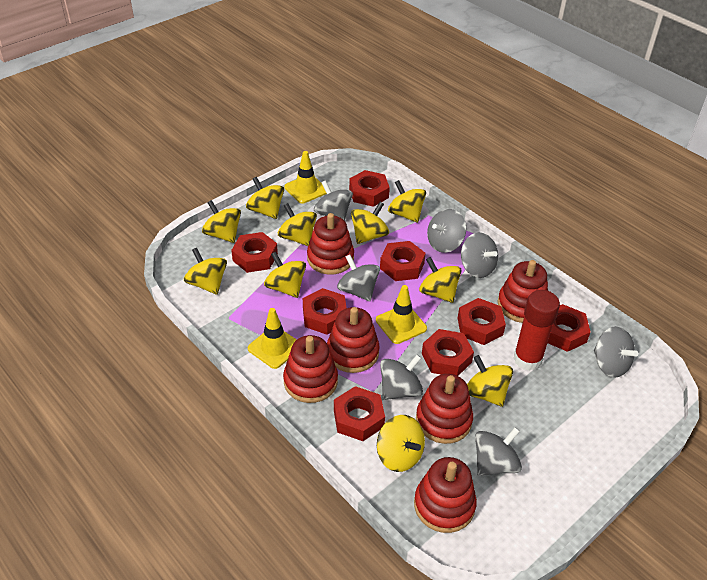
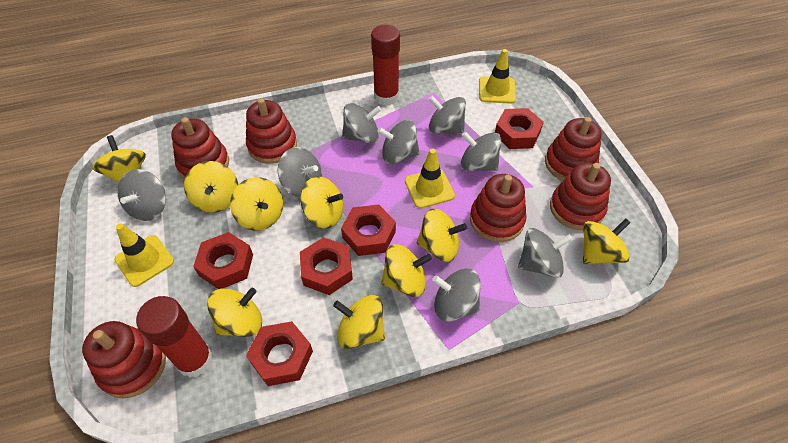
grey spinning top: [314,180,353,221] [337,255,380,301] [380,355,423,400] [427,209,466,253] [461,232,498,278] [475,427,522,476] [594,326,638,378] = 7 -> [118,169,166,221] [278,147,322,198] [342,103,381,143] [377,120,420,164] [429,96,466,134] [432,268,481,322] [461,131,501,171] [518,228,573,278] = 8
red glue stick: [513,290,560,371] = 1 -> [136,296,213,377] [371,25,400,106] = 2
red nut: [231,232,278,273] [303,288,347,335] [334,386,385,441] [349,170,390,207] [380,241,426,281] [422,329,474,376] [458,298,506,345] [548,304,591,352] = 8 -> [193,232,253,289] [246,321,313,386] [300,237,353,295] [341,205,396,256] [495,108,544,149] = 5
yellow spinning top: [184,248,227,295] [202,200,241,243] [246,177,284,219] [264,252,306,298] [278,203,317,246] [351,202,389,244] [377,415,425,472] [388,180,426,223] [419,257,461,303] [467,355,513,407] = 10 -> [92,135,146,183] [184,161,238,213] [207,288,262,337] [230,177,283,230] [300,176,343,229] [333,295,385,349] [381,244,432,297] [417,209,467,262] [583,218,631,264] = 9

